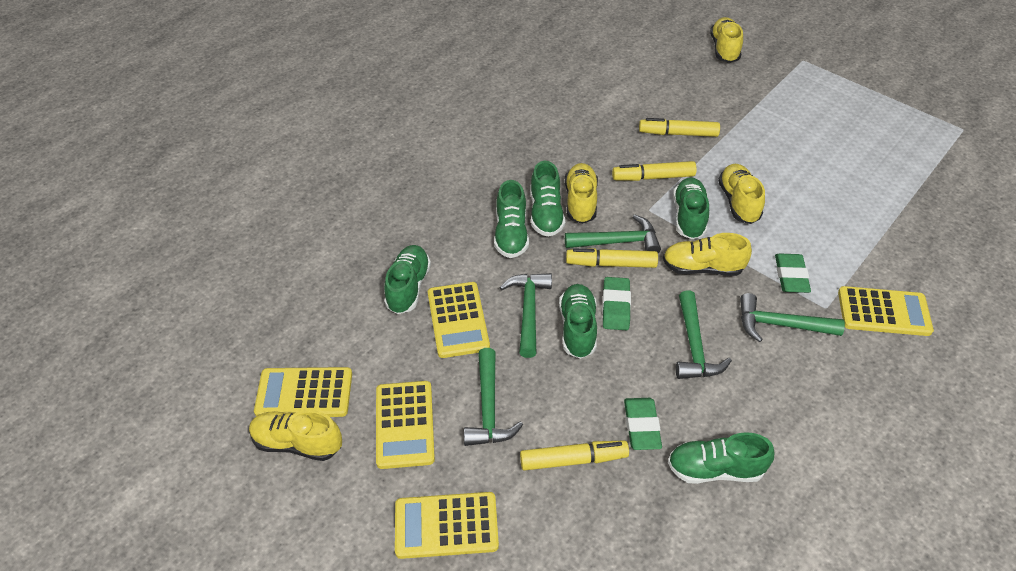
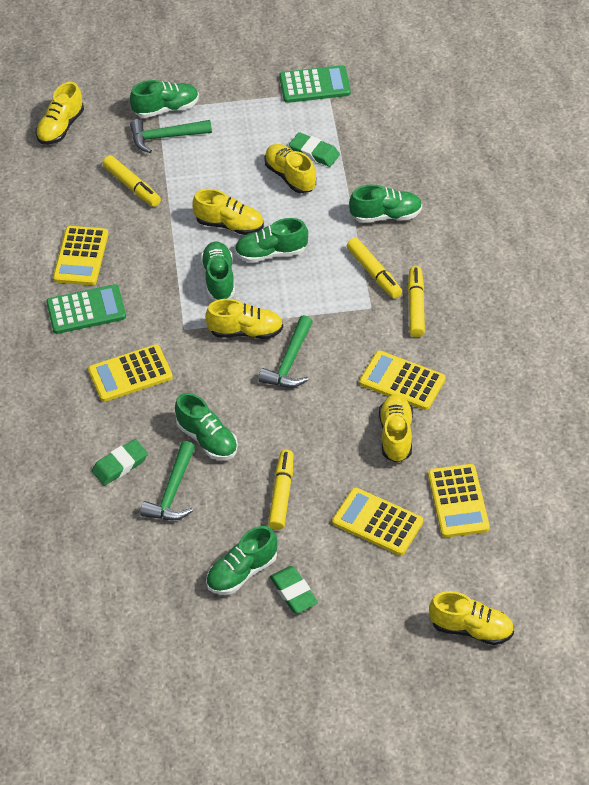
green calculator: none = 0 -> [46,284,126,334] [279,65,351,103] = 2
green hammer: [464,348,523,446] [499,273,552,358] [565,214,661,253] [676,290,732,379] [740,293,845,342] = 5 -> [130,119,212,153] [140,441,195,520] [258,315,313,388] = 3
yellow shoe: [249,410,342,461] [565,163,598,224] [663,233,752,276] [710,17,743,63] [718,164,765,224] = 5 -> [36,82,84,145] [192,189,264,235] [205,299,283,339] [264,144,316,193] [379,395,413,463] [429,591,514,645] = 6

